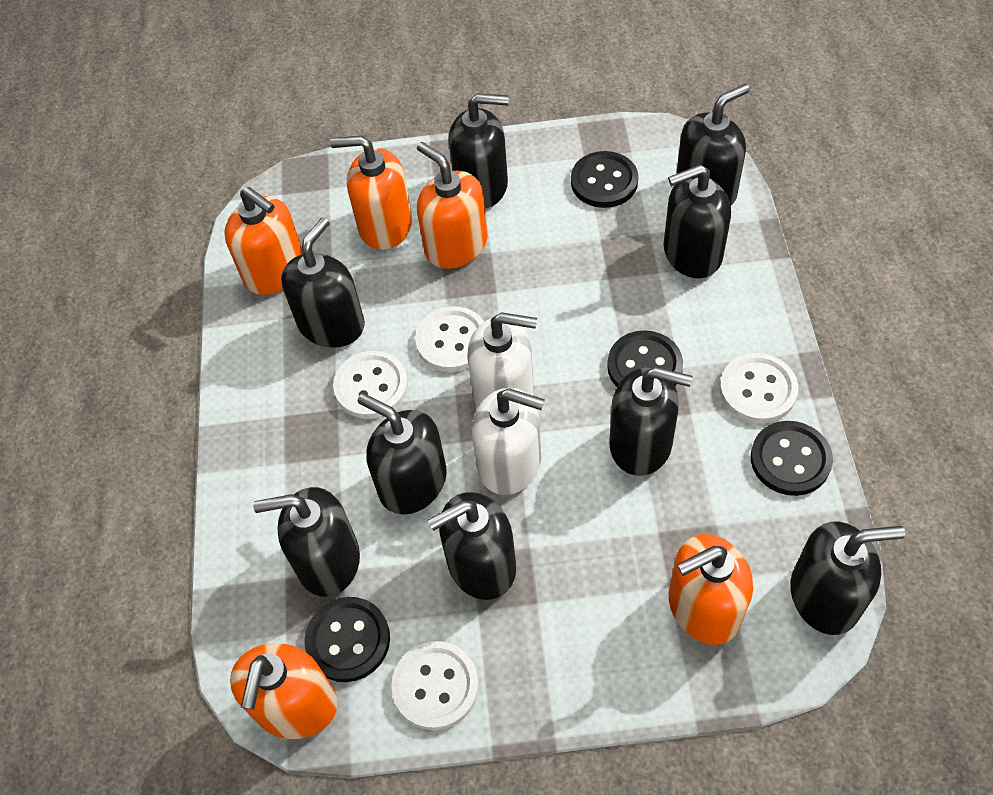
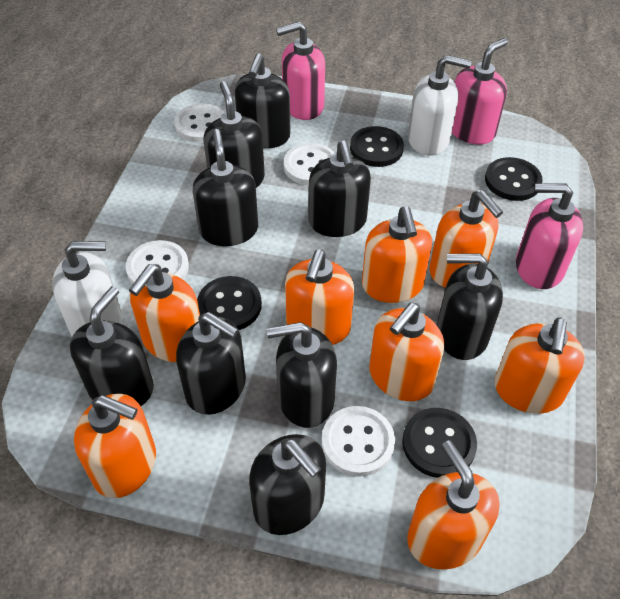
orange soap dispenser: [224,187,302,295] [230,643,338,739] [330,136,412,250] [417,142,488,269] [669,534,753,645] = 5 -> [74,394,156,498] [129,264,200,362] [285,249,354,345] [362,206,432,303] [369,303,444,401] [407,440,500,570] [429,190,503,287] [494,317,585,414] = 8
pink soap dispenser: none = 0 -> [276,22,325,120] [452,38,508,145] [516,184,583,289] = 3

